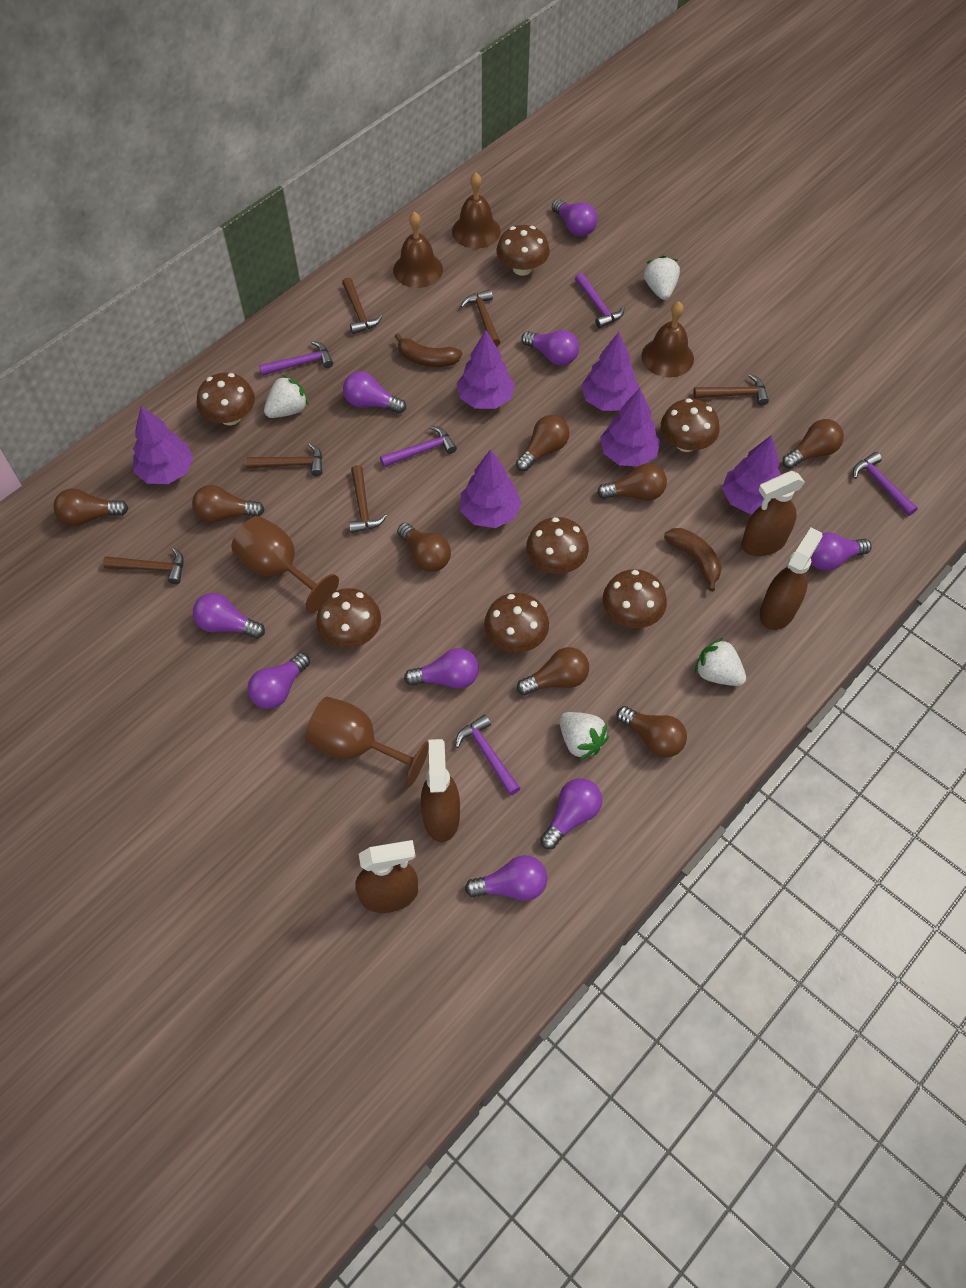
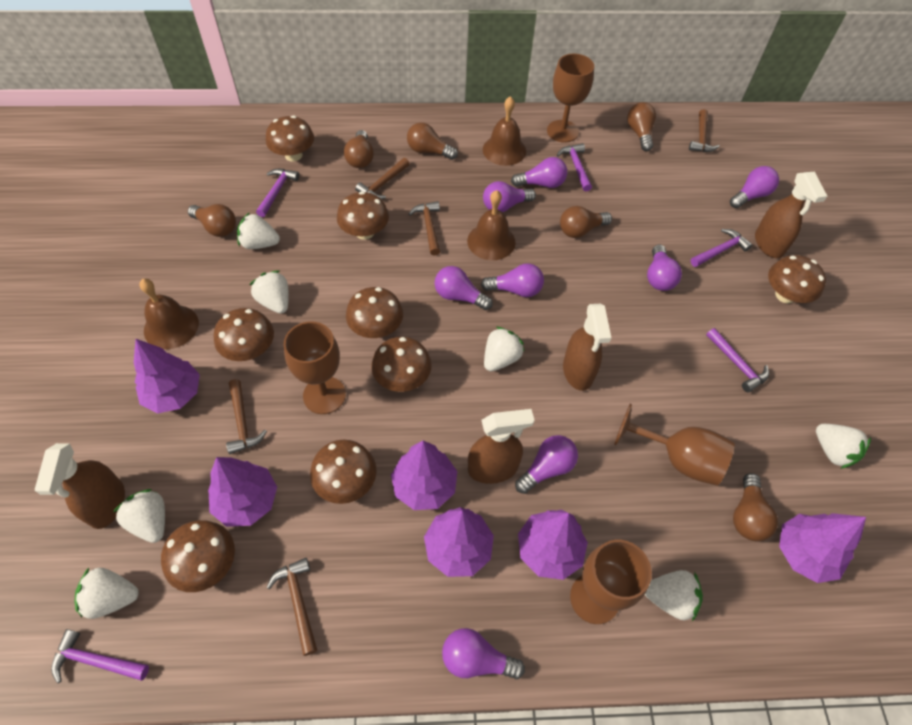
brown banana: [394,333,462,367] [664,528,722,591] = 2 -> none = 0
brown goblet: [232,516,339,613] [305,697,429,787] = 2 -> [284,321,346,414] [547,54,594,143] [570,540,652,624] [614,404,735,486] = 4
brown hammer: [103,547,184,584] [246,443,322,476] [342,278,383,334] [349,465,387,533] [460,290,500,347] [693,374,769,405] = 6 -> [226,379,267,454] [267,558,317,656] [355,158,409,199] [409,201,440,255] [689,109,720,152] = 5
brown light bulb: [53,488,128,526] [192,485,264,523] [397,523,451,572] [516,415,569,471] [517,647,589,695] [597,463,667,501] [616,706,687,758] [782,419,844,469] = 8 -> [188,204,236,237] [344,130,374,168] [407,122,458,160] [560,206,612,238] [627,102,656,151] [733,473,778,541] = 6
brown mushroom: [197,373,255,425] [316,588,381,648] [484,593,549,653] [497,225,550,276] [526,517,589,574] [603,569,667,628] [661,398,720,452] = 7 -> [161,520,235,592] [214,308,274,361] [266,116,314,162] [310,440,377,504] [337,191,389,240] [346,287,403,338] [371,337,432,392] [768,255,826,304] = 8
purple light bulb: [193,593,265,639] [247,652,310,709] [343,371,406,414] [404,648,479,689] [465,855,547,901] [521,330,579,366] [540,778,602,849] [552,199,598,236] [811,532,872,571] = 9 -> [434,266,493,310] [442,628,525,679] [481,263,544,297] [483,181,536,212] [511,157,567,188] [515,435,578,494] [647,244,682,291] [730,166,779,208] = 8
white strawberry: [264,375,309,418] [559,712,609,760] [644,255,680,300] [695,638,746,686] = 4 -> [75,568,139,619] [113,489,165,543] [237,212,280,249] [250,270,289,314] [484,327,525,371] [645,570,703,621] [816,424,871,469] = 7

